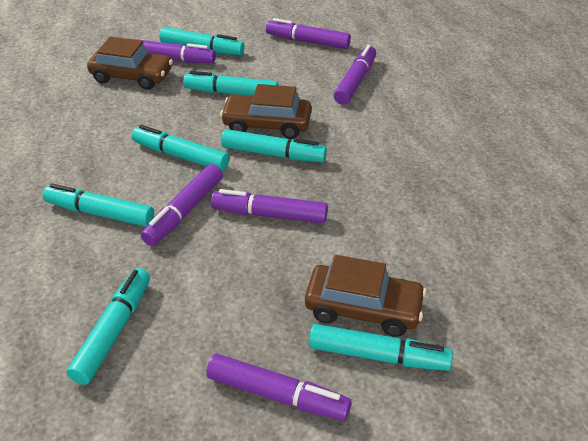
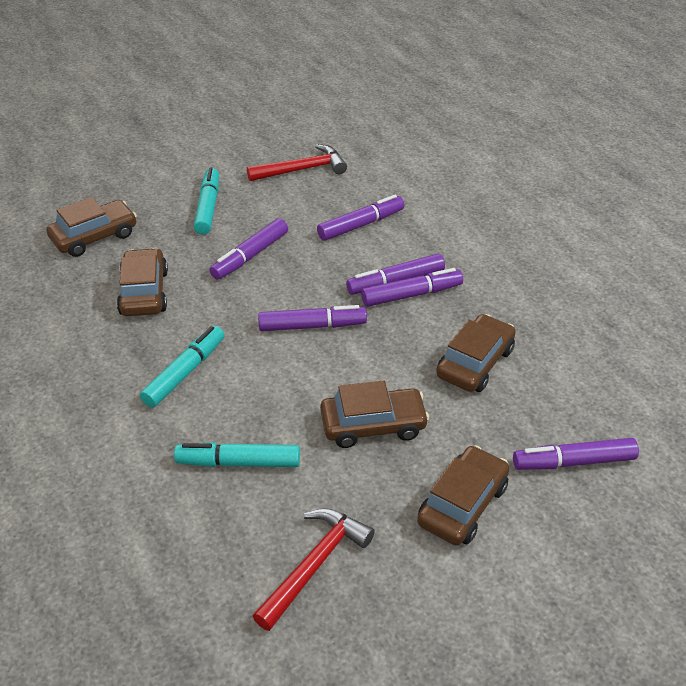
brown car: [87,37,173,90] [220,84,312,139] [305,255,427,337] = 3 -> [46,197,137,257] [117,248,168,316] [320,381,429,448] [417,445,510,545] [436,314,516,392] = 5
red hammer: none = 0 -> [247,144,347,181] [253,508,375,631] = 2
turquoise marker: [43,184,154,227] [67,268,150,385] [132,125,229,171] [159,27,245,55] [183,71,279,96] [221,129,327,162] [309,324,453,371] = 7 -> [140,326,225,408] [174,442,300,467] [194,167,219,235] = 3

